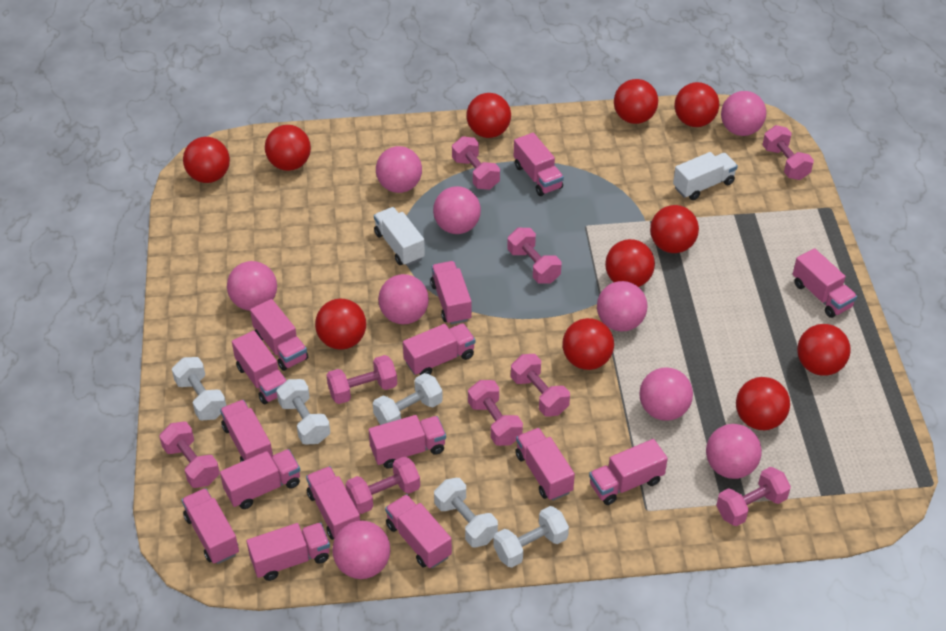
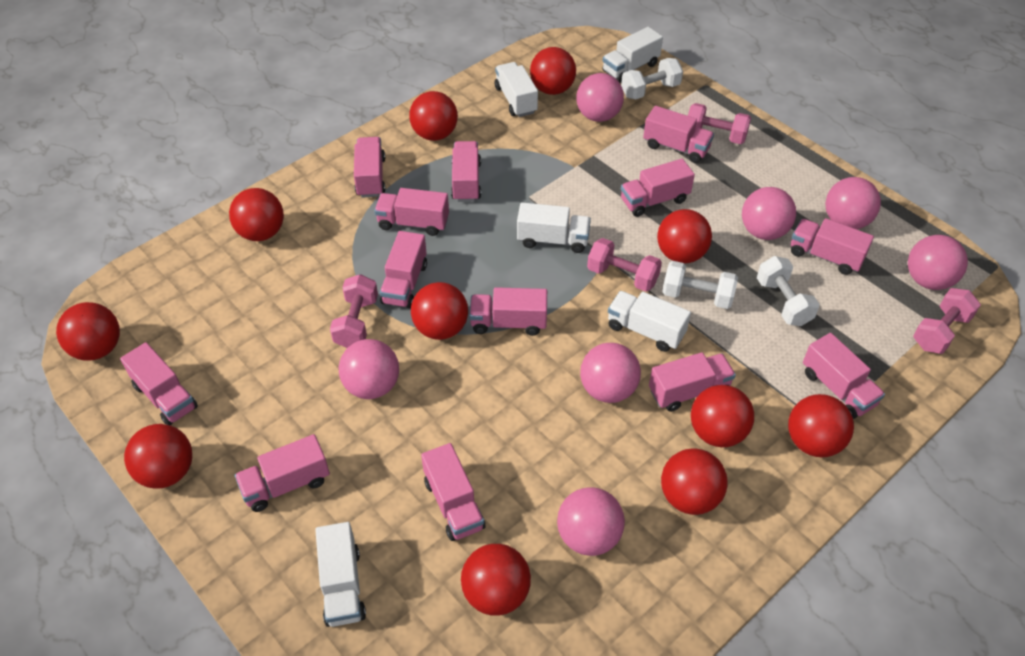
pink ball: [227,261,277,311] [332,521,390,579] [376,146,422,193] [378,274,429,324] [433,186,481,234] [597,281,647,331] [639,367,693,421] [706,424,762,479] [721,91,766,136] = 9 -> [339,339,399,399] [557,487,625,556] [576,73,624,122] [580,343,641,403] [742,187,796,240] [825,177,881,229] [908,235,968,290] = 7
pink dumbbell: [159,422,220,488] [326,355,397,404] [345,456,420,514] [452,136,500,190] [468,380,523,446] [507,228,562,284] [511,354,570,417] [716,467,791,526] [763,125,814,180] = 9 -> [330,274,378,348] [587,238,662,291] [688,103,751,144] [913,288,981,354] = 4
pink truck: [182,488,239,564] [220,400,273,462] [220,449,300,509] [232,331,287,404] [247,522,330,581] [250,299,308,371] [306,466,360,540] [368,415,446,469] [385,494,452,568] [403,323,475,375] [430,261,472,325] [514,133,564,196] [515,428,575,501] [589,439,668,505] [793,248,857,318] = 15 -> [120,342,198,425] [235,434,330,512] [354,137,385,198] [374,188,449,236] [380,231,427,308] [421,443,485,541] [451,141,481,202] [469,287,547,336] [621,159,695,217] [643,106,714,163] [649,352,736,412] [791,218,874,275] [803,333,885,419] = 13
white dumbbell: [172,357,226,420] [277,379,330,444] [373,373,443,425] [434,478,498,548] [493,506,569,568] = 5 -> [621,58,683,99] [662,261,738,309] [757,256,819,326] = 3
white truck: [374,207,425,266] [673,152,738,200] = 2 -> [315,522,366,627] [494,62,538,117] [517,202,591,253] [602,27,663,83] [608,291,691,352] = 5

